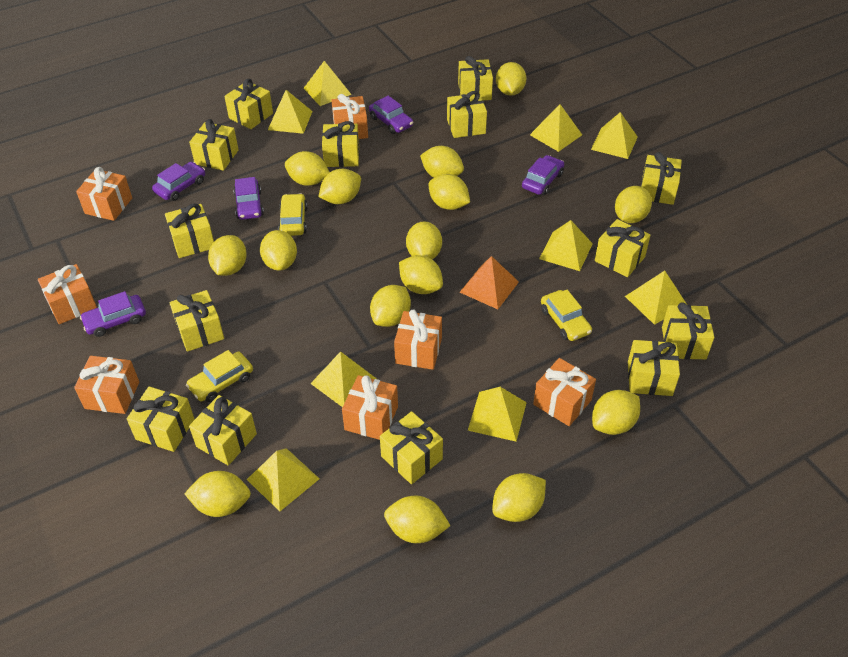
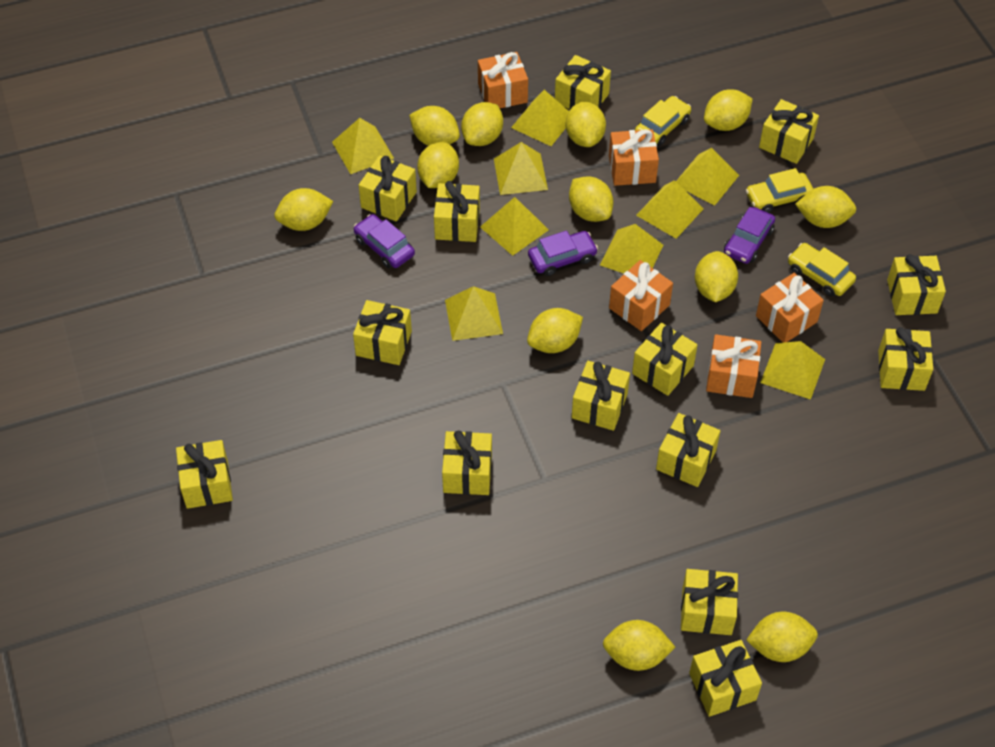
orange gift: [38,264,97,324] [74,356,139,414] [76,167,132,221] [331,94,368,139] [342,375,398,440] [394,309,442,370] [533,358,596,426] = 7 -> [478,52,528,108] [609,129,659,186] [609,260,673,331] [706,334,761,398] [756,273,824,343] = 5
orange pyramid: [460,256,519,309] = 1 -> none = 0
purple car: [80,291,146,337] [152,162,205,201] [233,177,264,220] [369,96,413,134] [522,155,564,195] = 5 -> [354,214,415,268] [528,231,598,276] [724,207,775,264] = 3
yellow lemon: [184,471,251,517] [208,235,247,276] [260,230,297,271] [285,151,330,186] [318,169,361,204] [370,285,411,327] [384,496,451,543] [399,255,443,294] [406,222,442,259] [420,146,464,178] [429,174,470,210] [492,473,546,522] [496,62,526,96] [592,390,640,435] [615,186,652,223] = 15 -> [274,188,333,231] [409,106,460,146] [417,142,459,188] [461,102,503,146] [527,308,583,353] [566,102,606,147] [569,176,613,222] [603,620,675,671] [695,251,738,302] [704,89,753,131] [746,612,818,662] [795,186,856,228] = 12

